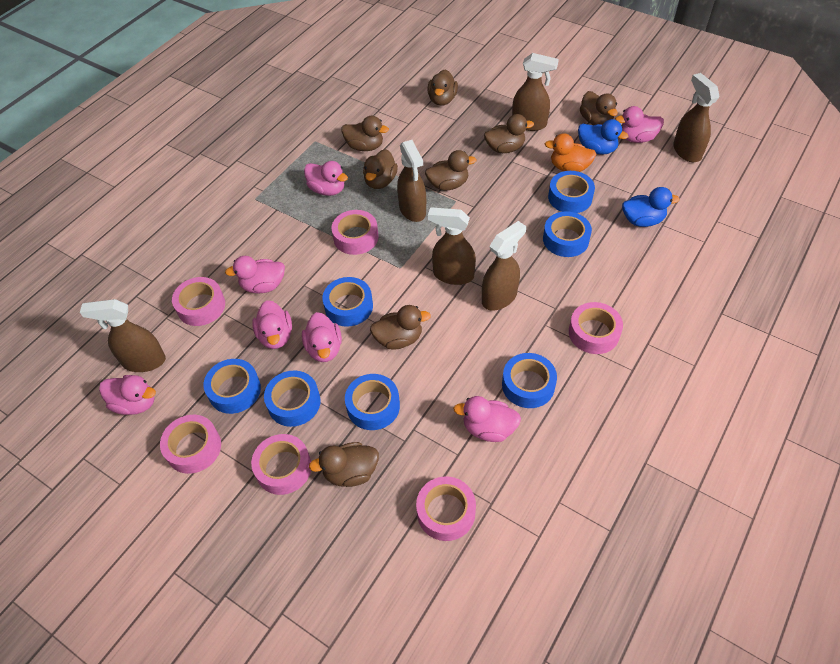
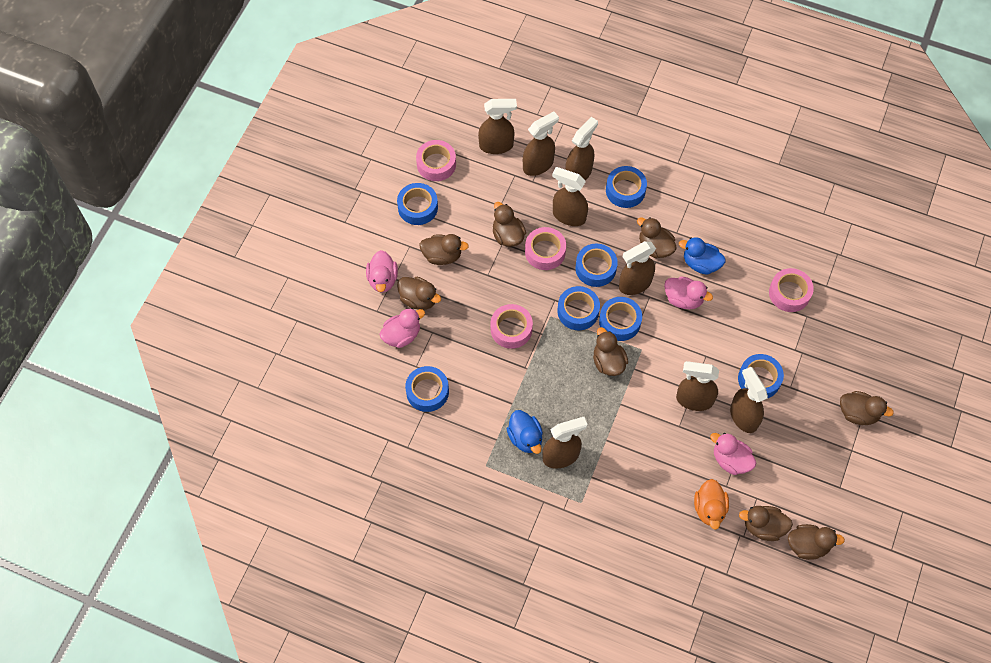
brown spray bottle: [80,299,166,372] [397,140,426,222] [428,207,476,285] [482,221,526,311] [512,53,559,131] [673,73,719,162] = 6 -> [478,99,517,154] [523,111,559,176] [542,417,587,469] [552,167,588,226] [565,117,598,180] [619,241,656,295] [676,361,719,411] [730,367,768,433] = 8
pink duck: [99,375,156,415] [225,256,285,294] [252,300,292,349] [302,312,342,362] [304,161,348,196] [453,396,521,442] [615,106,664,143] = 7 -> [366,250,398,293] [379,308,425,348] [664,276,713,309] [710,433,756,475] = 4
pink tape: [160,415,221,474] [172,277,225,326] [251,434,311,495] [331,210,378,255] [416,476,476,541] [569,302,623,354] = 6 -> [416,140,456,181] [491,304,533,349] [525,227,566,270] [769,268,814,312] = 4

